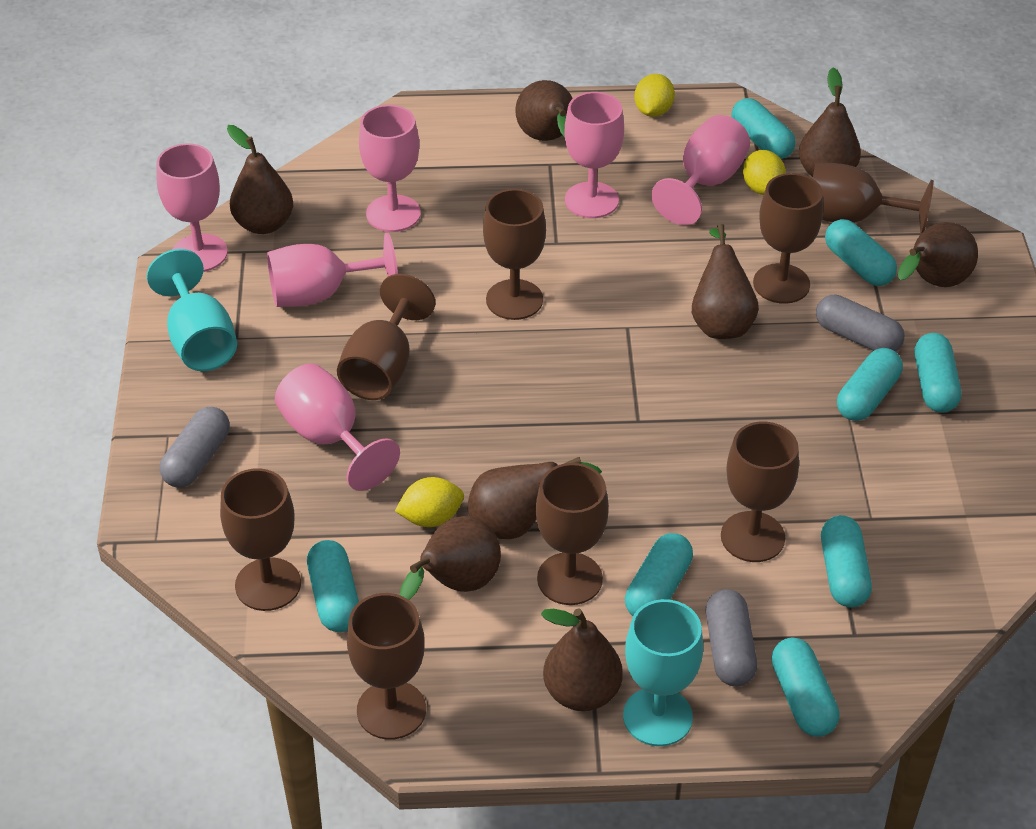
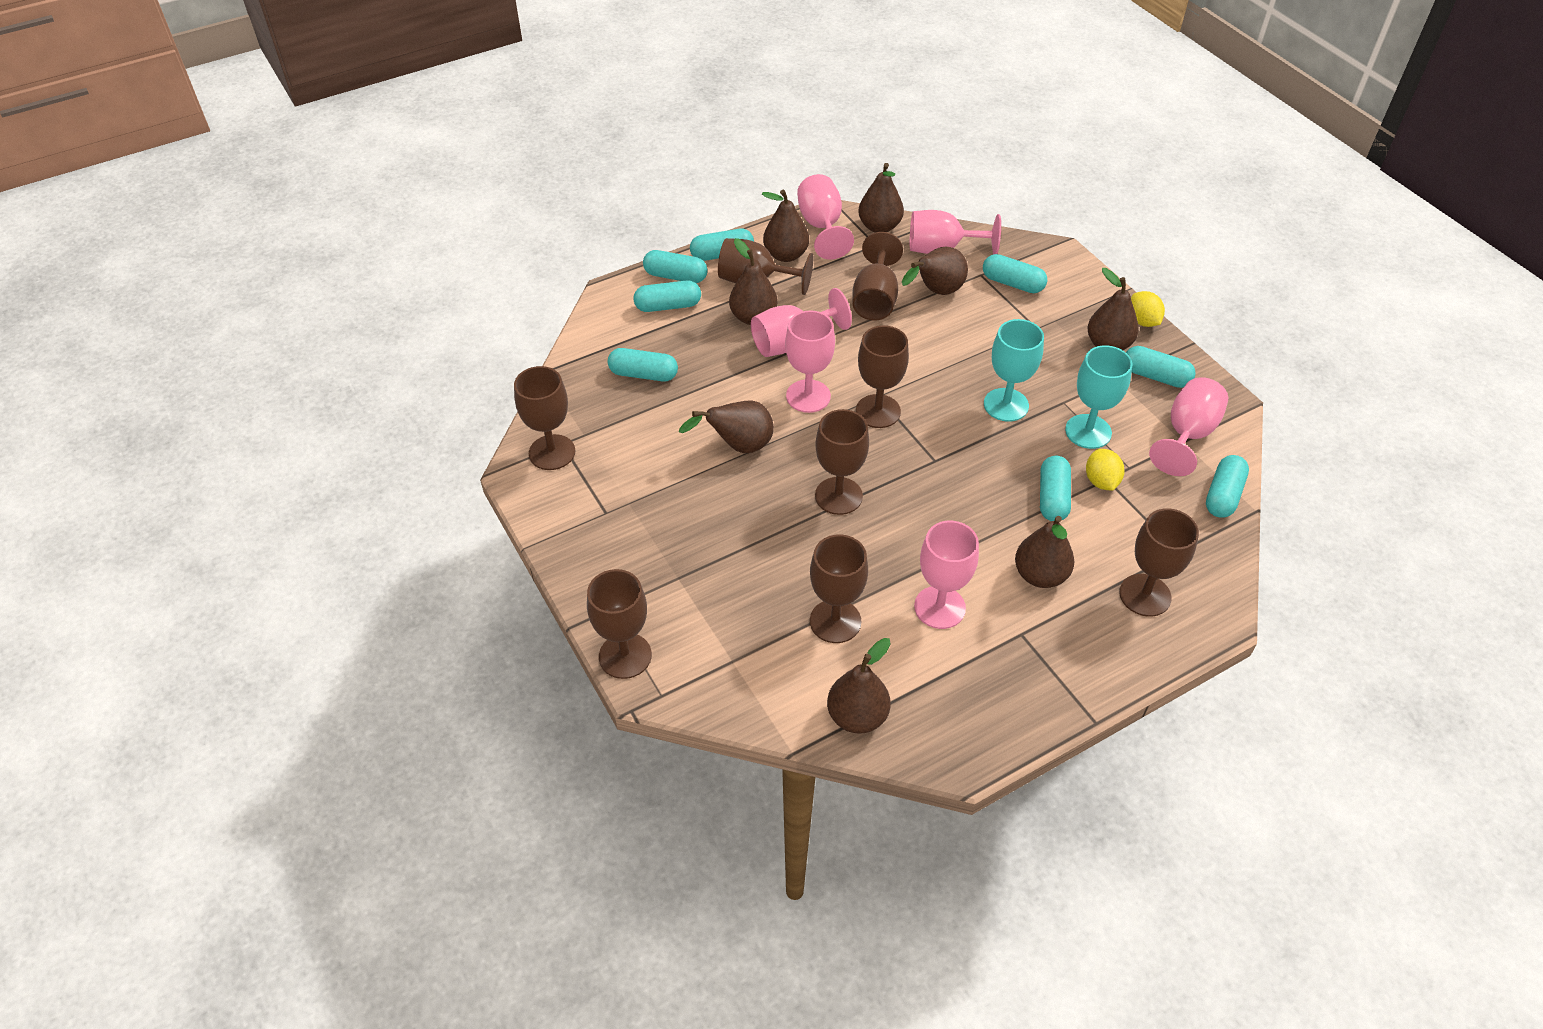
grey capsule: [160,407,230,487] [706,589,757,687] [816,294,904,352] = 3 -> none = 0
yellow lemon: [395,477,464,527] [634,74,675,117] [743,150,786,195] = 3 -> [1086,449,1125,491] [1131,291,1165,327] = 2

